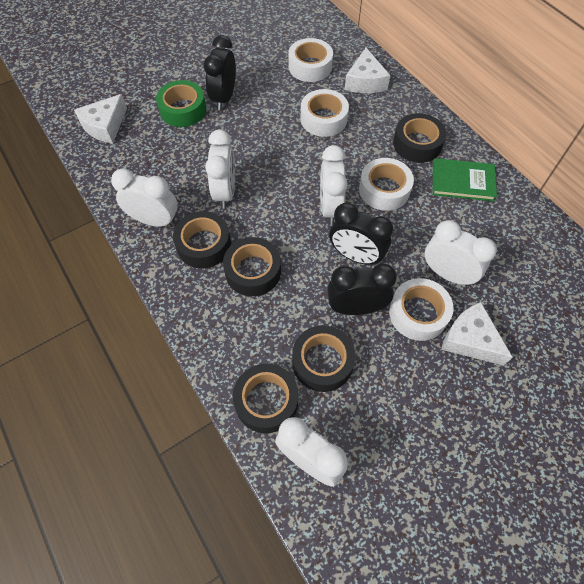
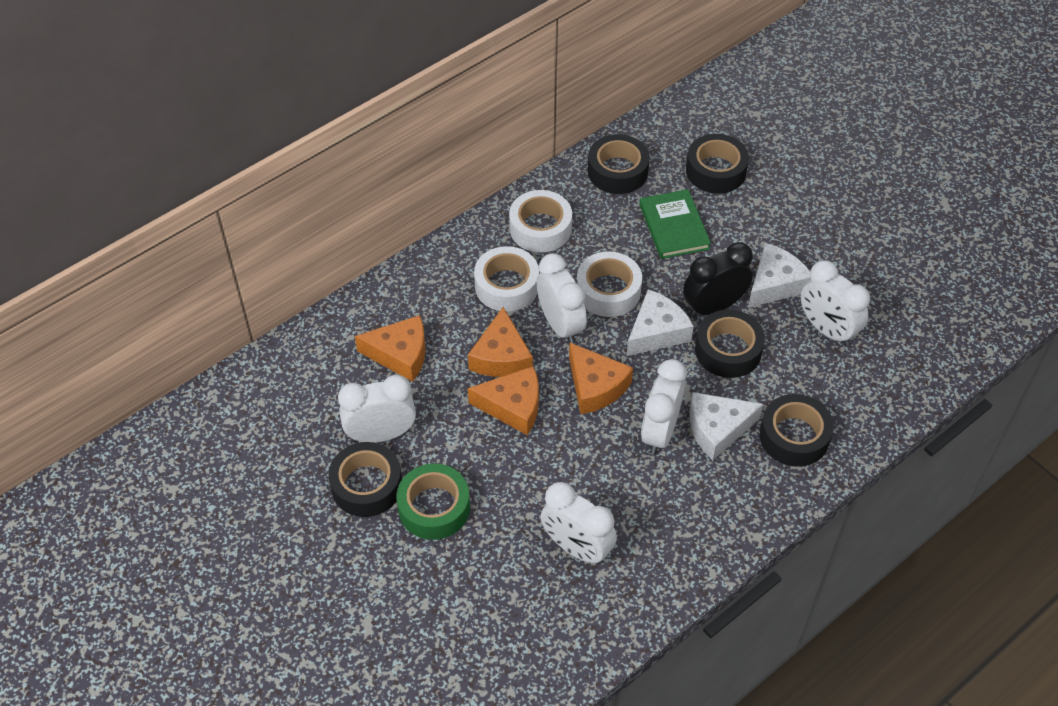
black clock: [204,35,236,110] [327,264,397,315] [329,202,393,266] = 3 -> [683,242,753,318] = 1
orange cheese: none = 0 -> [355,315,426,382] [468,307,533,377] [468,366,539,435] [569,343,633,414] = 4
white tape: [288,38,333,82] [301,89,349,137] [359,158,414,211] [389,278,454,341] = 4 -> [474,246,539,312] [509,190,572,252] [577,252,642,317] = 3

